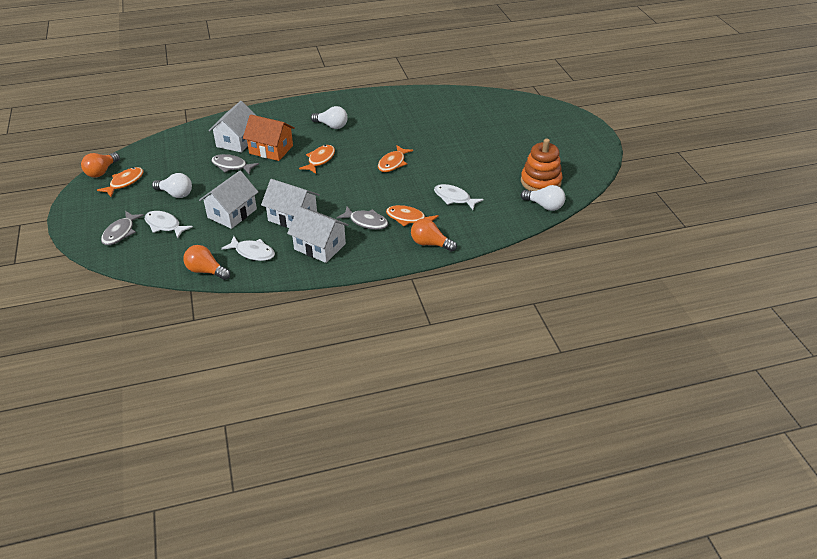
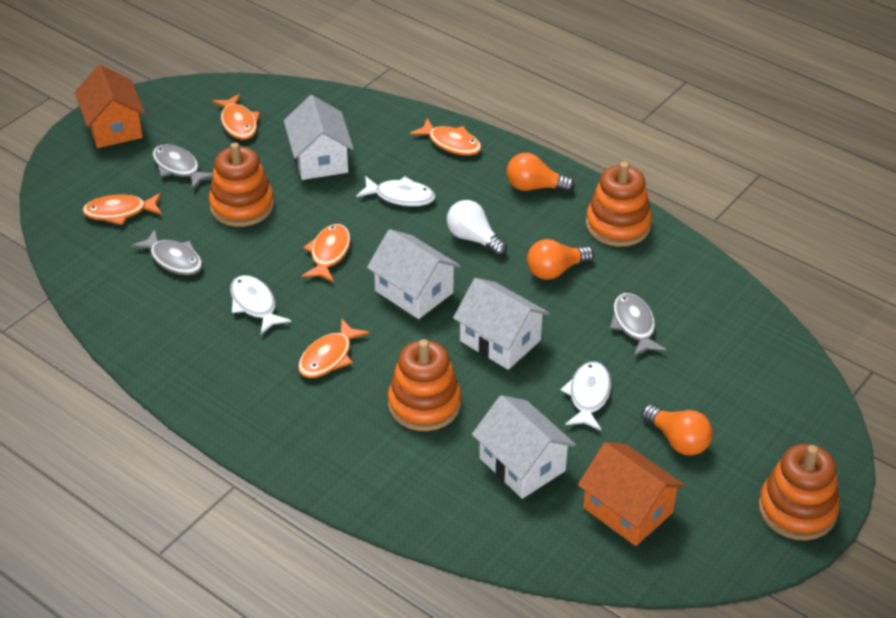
orange fish: [97,167,143,197] [299,145,335,174] [378,145,413,172] [386,205,439,227] = 4 -> [82,193,162,225] [212,94,260,140] [298,319,369,378] [302,224,351,282] [410,118,482,156] = 5
orange house: [243,114,295,161] = 1 -> [75,65,145,148] [578,442,685,546] = 2
orange stacking toy: [521,139,562,191] = 1 -> [209,142,274,227] [388,339,461,431] [586,161,652,247] [759,444,840,541] = 4
white light bulb: [152,173,192,198] [311,106,348,129] [521,185,565,211] = 3 -> [447,200,507,256] = 1

